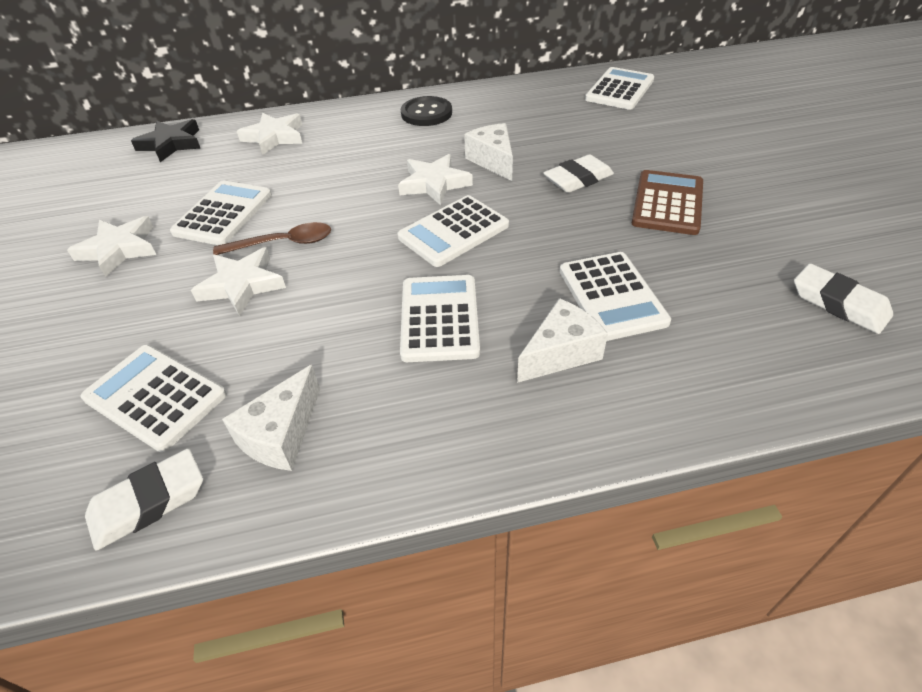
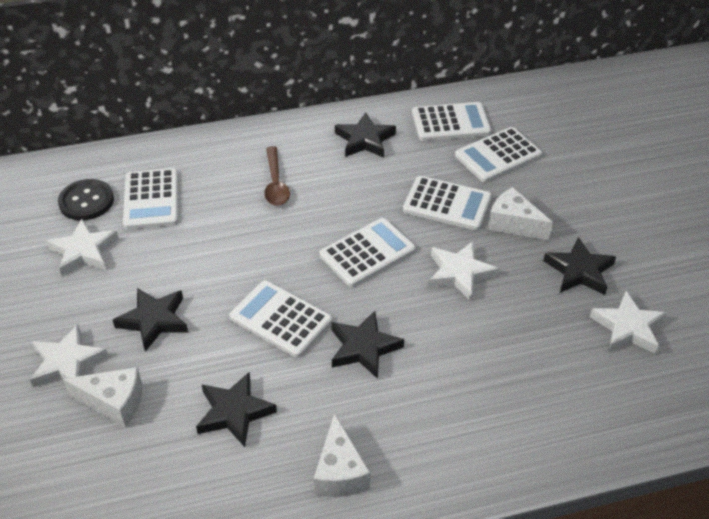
black star: [131,119,201,162] = 1 -> [113,288,188,351] [196,372,277,447] [331,311,404,379] [335,112,396,158] [543,237,616,295] = 5
brown calculator: [632,170,703,235] = 1 -> none = 0
white eraser: [85,448,203,551] [543,154,614,193] [794,264,893,334] = 3 -> none = 0

